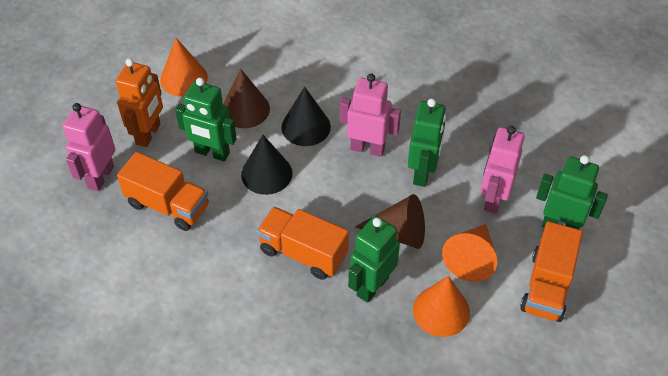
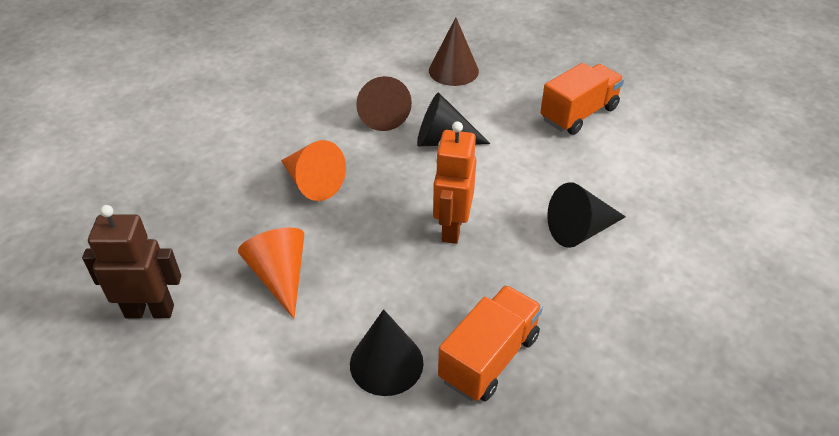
black cone: [241,135,293,195] [281,86,331,146] = 2 -> [350,309,424,396] [417,93,490,146] [547,182,626,248] = 3
brown robot: none = 0 -> [82,205,181,318] = 1
green robot: [175,78,237,161] [348,216,400,303] [408,98,446,187] [536,155,608,229] = 4 -> none = 0
orange cone: [160,38,208,97] [413,276,470,337] [442,224,497,282] = 3 -> [238,228,304,319] [281,140,346,201] = 2
orange truck: [117,152,208,231] [257,207,349,280] [520,221,583,322] = 3 -> [438,285,543,401] [540,63,624,135] = 2
pink robot: [63,103,116,191] [340,74,401,157] [480,126,525,214] = 3 -> none = 0

